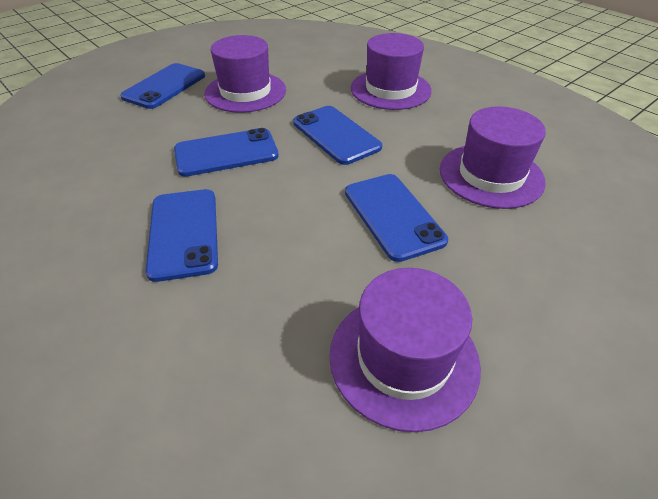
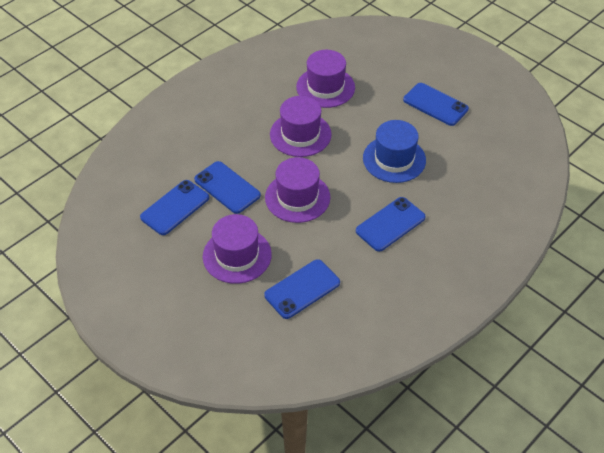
blue hat: none = 0 -> [363,120,426,183] = 1

